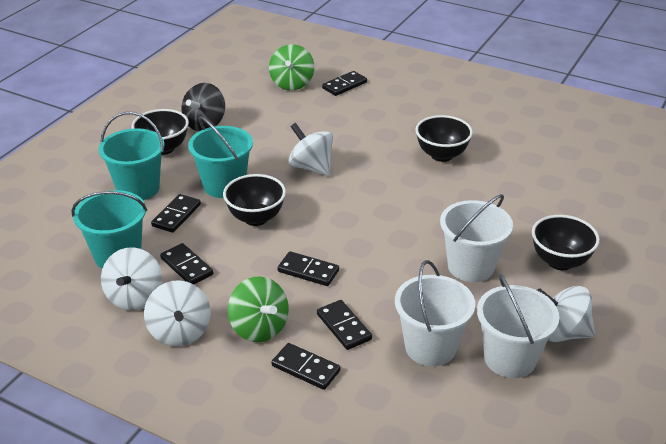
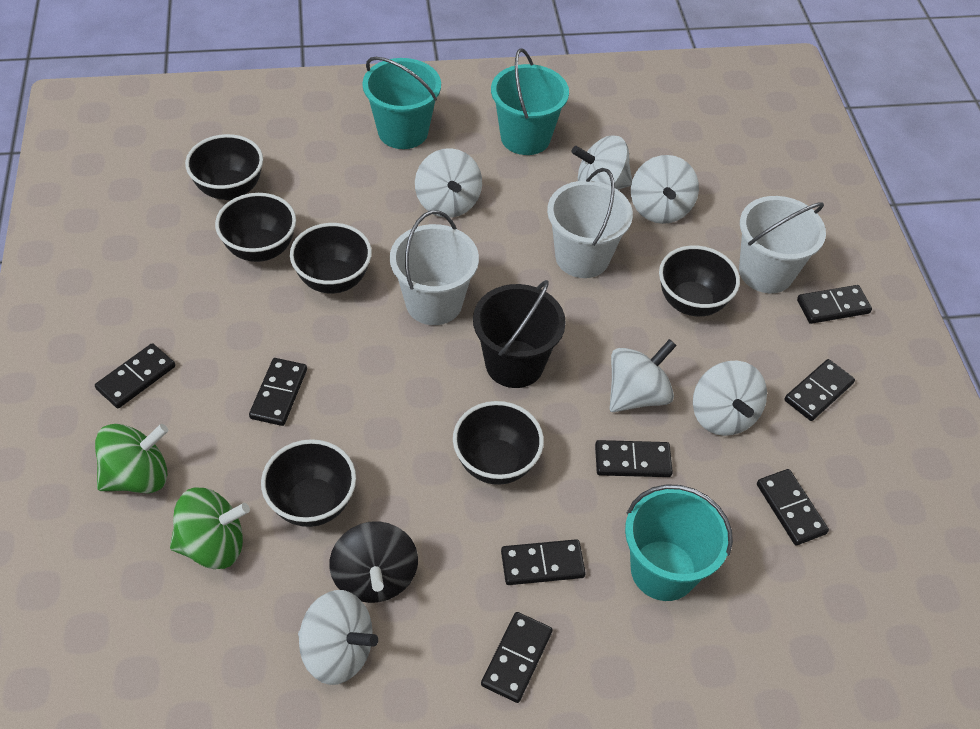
black bowl: [132,109,189,155] [223,174,286,226] [415,115,473,162] [532,215,600,270] = 4 -> [185,134,263,200] [215,193,296,262] [261,439,356,527] [290,223,372,294] [453,401,544,485] [659,246,740,316] = 6
black bucket: none = 0 -> [473,280,566,388] = 1
black domino: [151,194,201,233] [160,243,213,284] [272,343,340,390] [278,251,339,286] [317,300,372,350] [322,71,367,96] = 6 -> [95,343,175,408] [249,358,307,426] [481,612,553,703] [501,539,586,585] [595,440,673,477] [757,469,829,546] [784,359,855,421] [797,285,872,324] = 8
white spinning top: [101,247,162,310] [144,280,211,346] [288,123,333,176] [537,286,595,342] = 4 -> [298,590,378,685] [415,148,482,218] [571,136,632,190] [610,339,677,412] [631,155,699,224] [693,361,767,436] = 6

